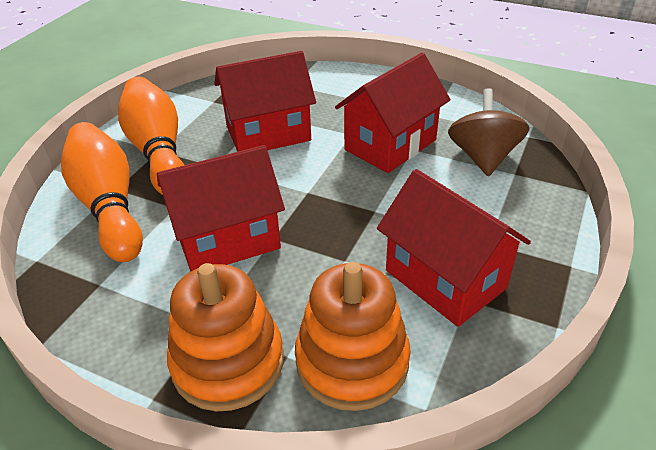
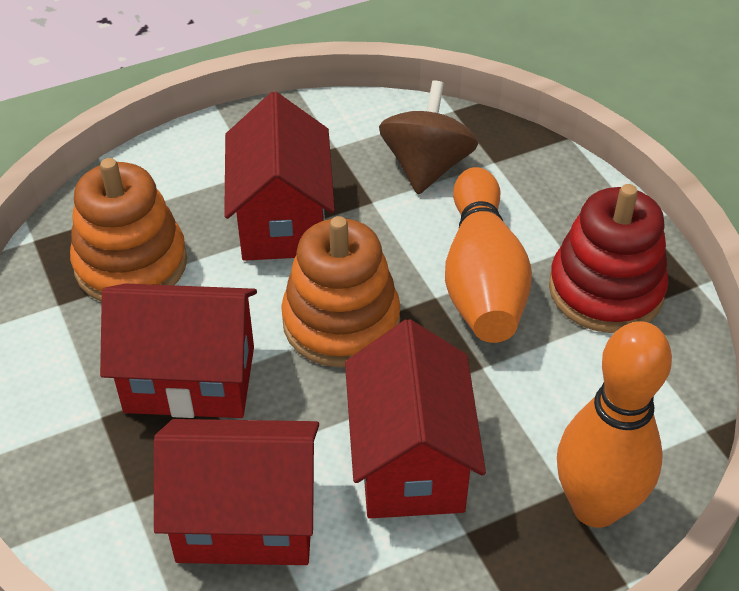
red stacking toy: none = 0 -> [549,184,669,333] = 1

